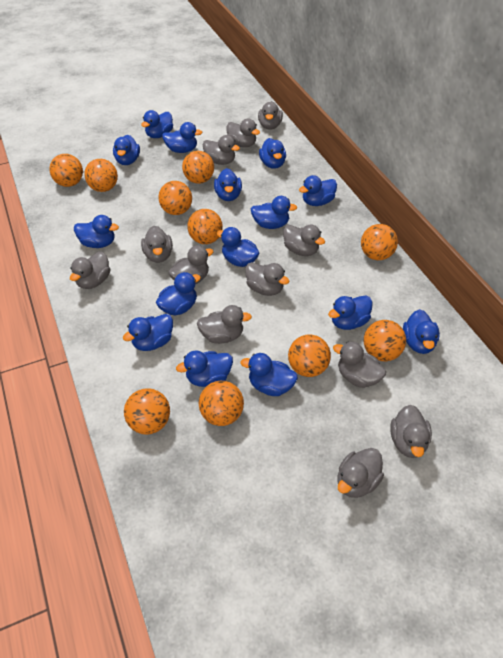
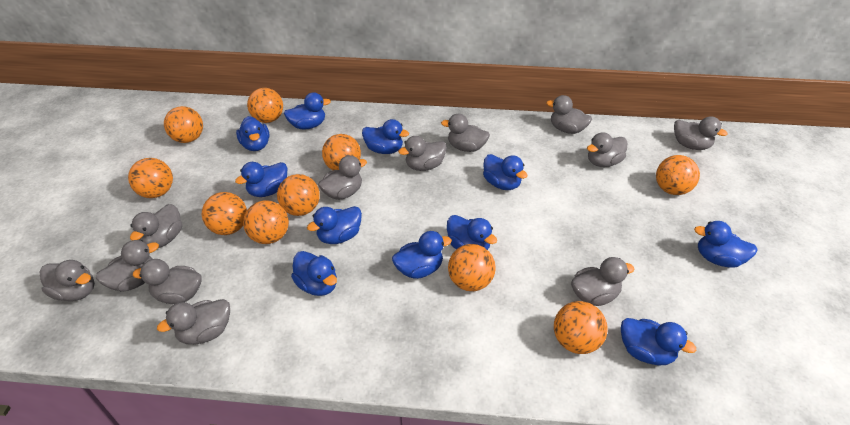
blue duck: [74,215,119,248] [113,135,140,165] [123,314,173,351] [141,110,173,138] [156,272,201,315] [162,122,203,153] [176,350,233,387] [214,168,242,201] [216,227,259,267] [240,353,298,396] [251,196,297,229] [259,138,286,169] [299,175,337,206] [328,295,373,330] [403,309,440,354] = 15 -> [235,162,288,197] [236,116,270,151] [284,92,331,129] [291,251,337,296] [307,206,362,244] [362,119,409,154] [392,231,452,279] [447,215,497,250] [483,154,528,190] [621,318,697,366] [694,221,757,268] = 11

